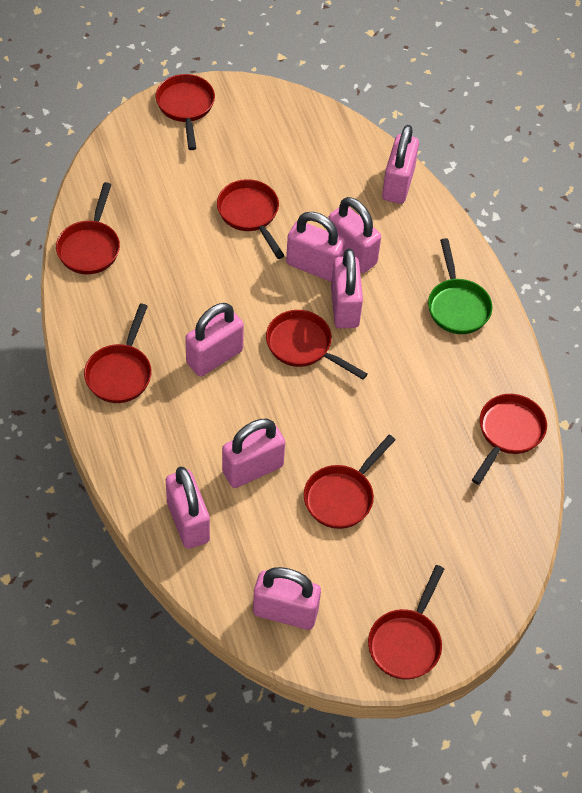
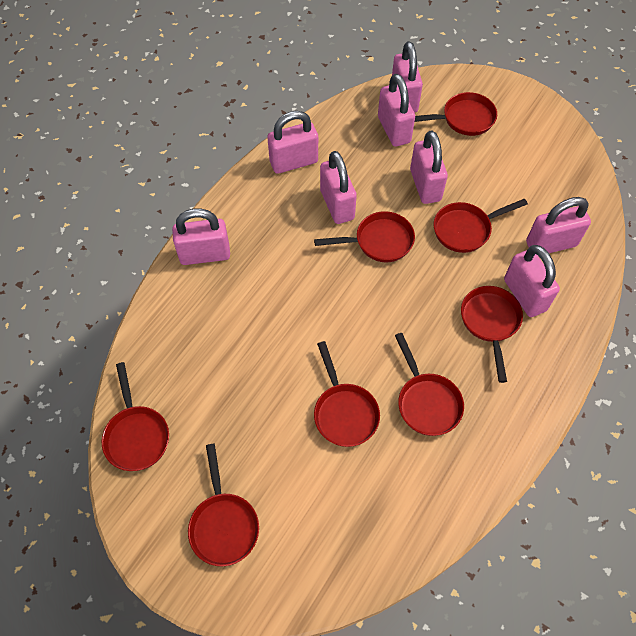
green pan: [428,238,492,334] = 1 -> none = 0

